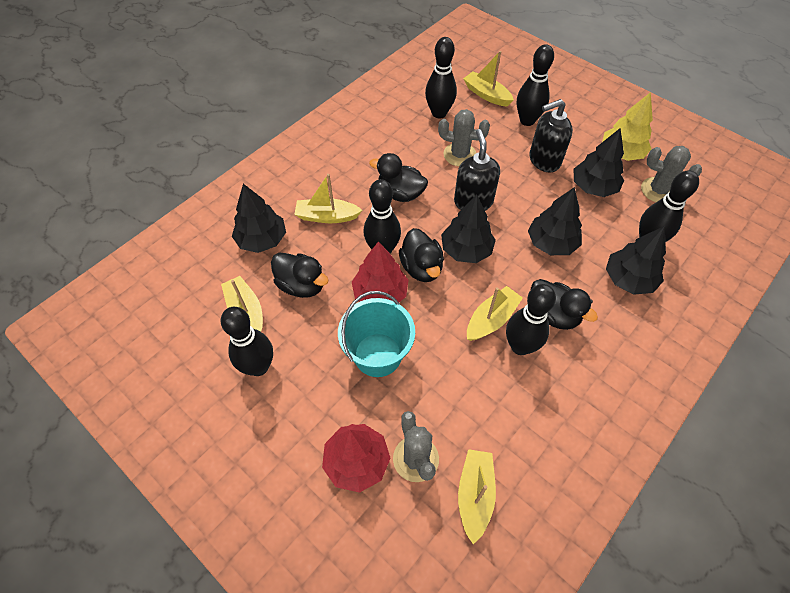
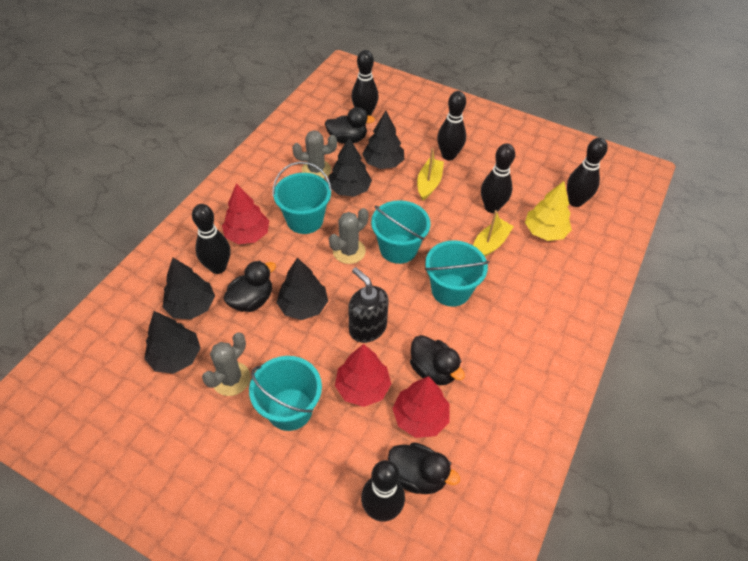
black soap dispenser: [454,129,500,211] [530,99,573,172] = 2 -> [349,267,389,343] = 1
red tree: [322,424,390,493] [352,242,409,302] = 2 -> [222,183,269,244] [335,344,391,407] [392,376,450,438] = 3
turquoise bucket: [338,291,415,377] = 1 -> [249,356,322,431] [273,162,332,234] [371,200,430,264] [425,241,489,307] = 4
yellow boat: [221,276,263,332] [294,174,362,223] [458,449,496,544] [463,51,514,106] [467,286,523,341] = 5 -> [417,148,444,201] [473,210,514,257] = 2

